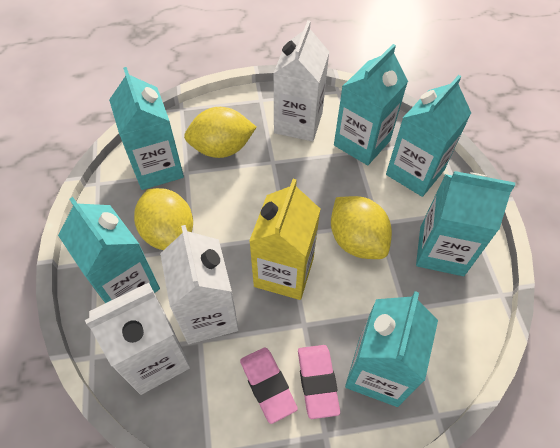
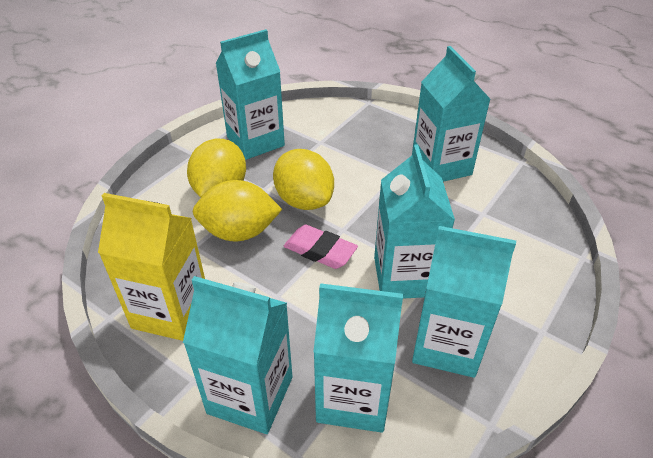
pink eraser: [240,347,298,424] [298,345,340,419] = 2 -> [284,225,358,269] = 1
white carton: [85,283,191,395] [160,225,239,344] [273,20,329,141] = 3 -> none = 0

